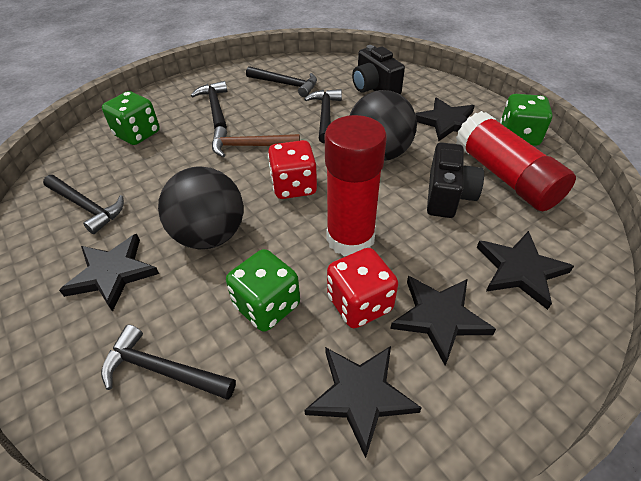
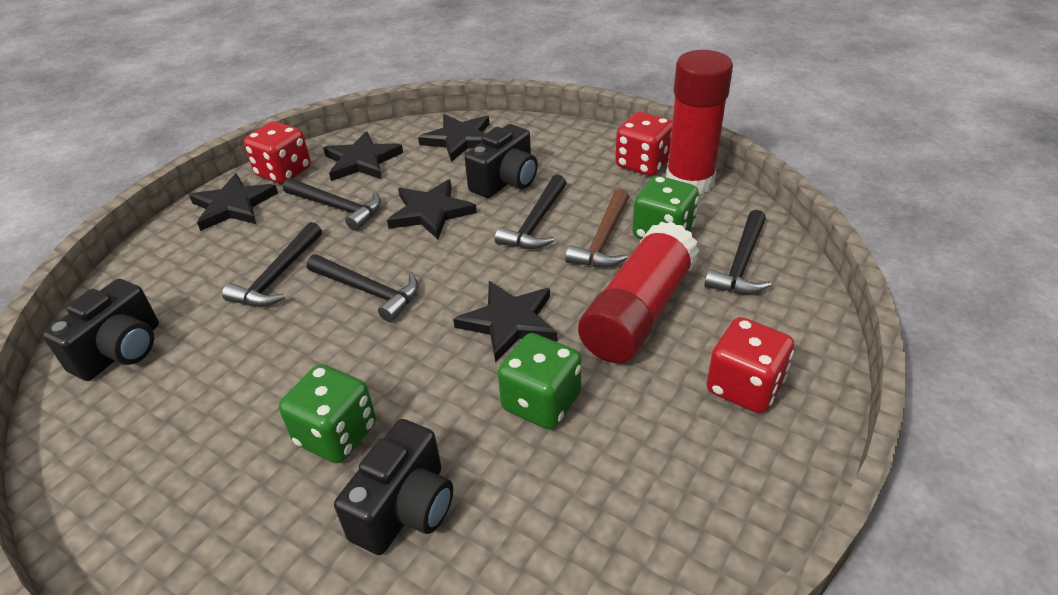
black ball: [158,166,243,249] [350,90,417,161] = 2 -> none = 0
black camera: [352,45,405,94] [427,142,484,218] = 2 -> [42,279,159,381] [334,419,453,555] [465,124,538,198] = 3
red dice: [268,140,317,199] [327,248,398,328] = 2 -> [244,121,311,184] [615,112,672,176] [707,317,794,413] = 3

